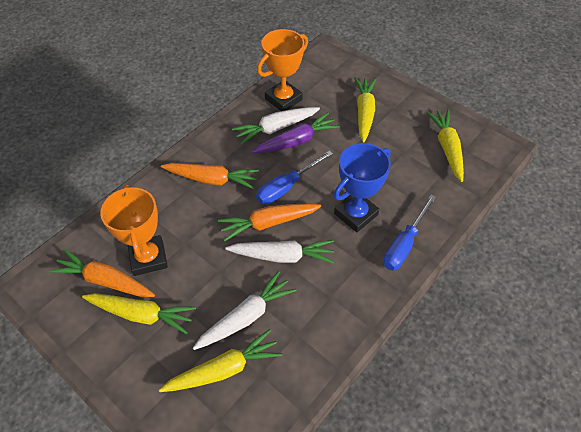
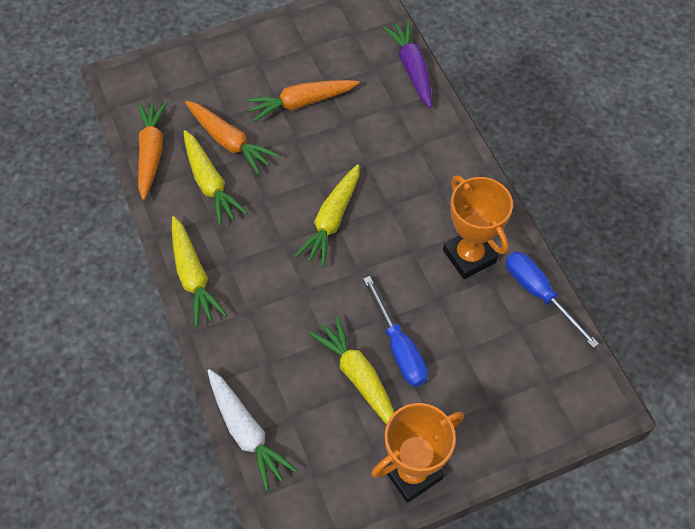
blue trophy: [334,143,391,232] = 1 -> none = 0
white carrot: [193,271,297,350] [225,240,334,264] [232,107,320,145] = 3 -> [207,369,297,491] = 1

